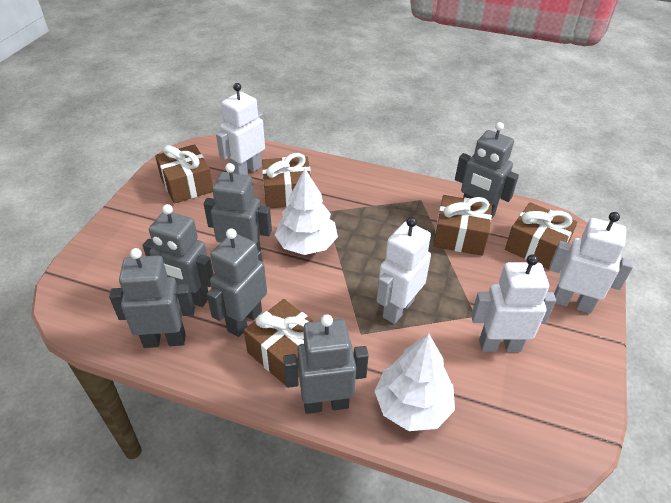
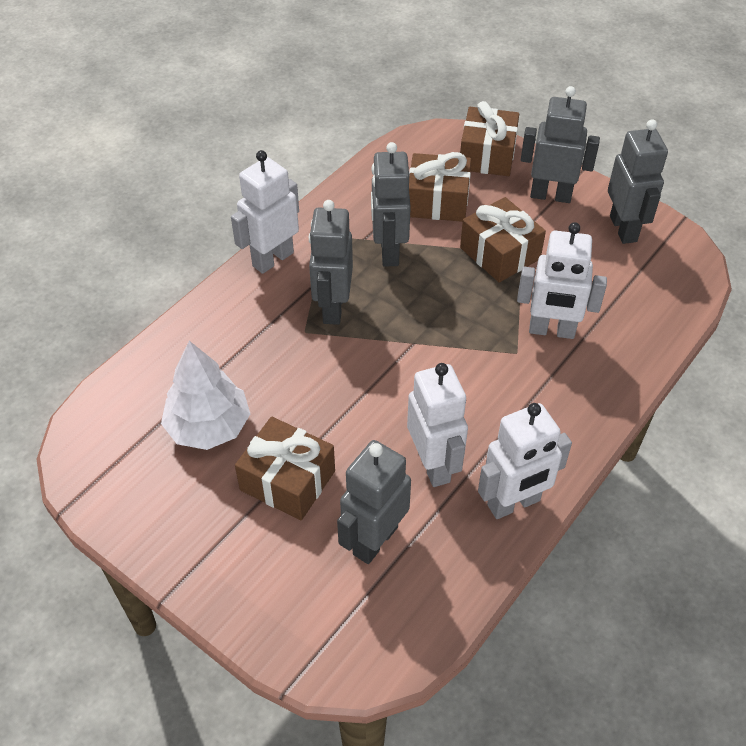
brown gift: [155,144,213,204] [244,299,314,386] [262,153,311,208] [433,195,492,256] [505,202,577,269] = 5 -> [235,417,335,520] [409,152,471,222] [460,101,519,176] [460,197,546,282] = 4
grey robot: [109,248,195,348] [143,204,214,307] [204,163,272,251] [207,228,267,337] [283,314,369,414] [455,122,519,218] = 6 -> [309,200,353,325] [337,440,411,564] [371,142,411,267] [521,86,600,203] [608,119,668,244] = 5
white tree: [275,168,338,255] [375,333,455,431] = 2 -> [161,341,250,450] = 1

